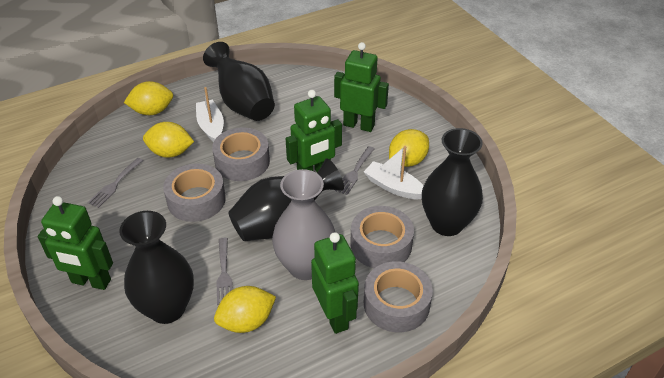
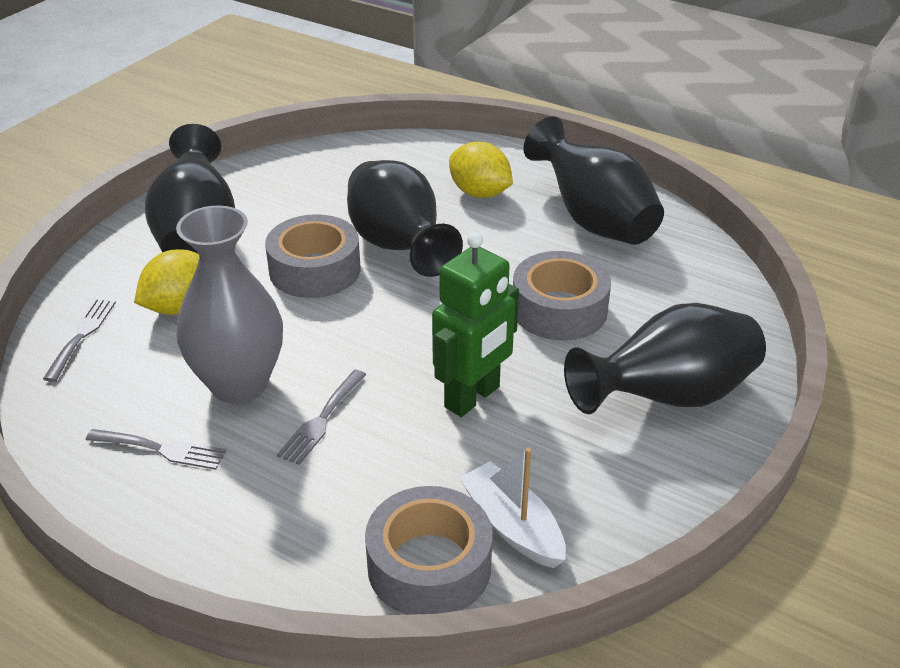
green robot: [37,196,113,290] [286,90,342,172] [311,232,359,334] [334,42,389,132] = 4 -> [432,232,519,417] = 1
grey tape: [163,163,226,222] [212,127,270,181] [350,206,414,268] [364,261,433,332] = 4 -> [265,214,361,298] [365,486,493,615] [513,251,611,340] = 3
white boat: [196,87,224,142] [364,146,424,199] = 2 -> [460,447,566,568] = 1
yellow lemon: [124,81,173,115] [143,122,194,158] [214,286,276,333] [389,129,429,167] = 4 -> [134,249,200,315] [449,142,513,198] = 2

